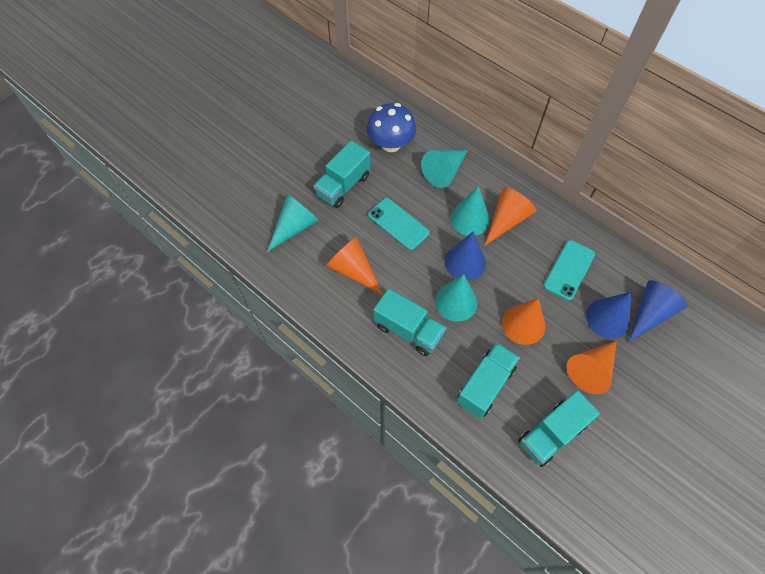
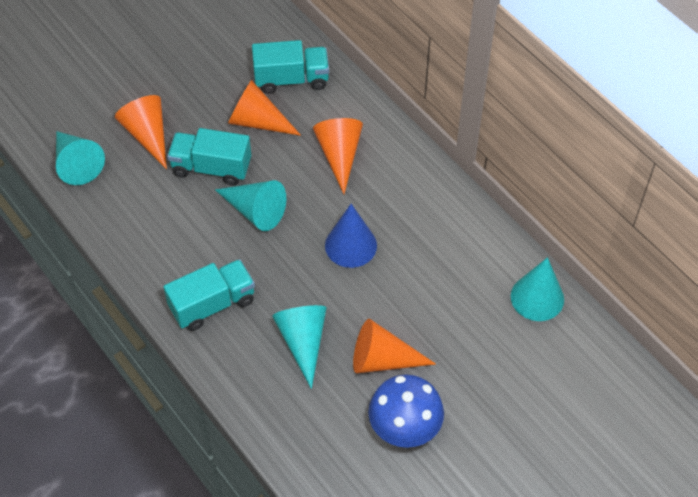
blue cone: [444,232,486,280] [586,292,631,339] [628,280,688,342] = 3 -> [325,204,377,268] = 1
turquoise phone: [368,198,430,250] [543,240,595,301] = 2 -> none = 0
turquoise truck: [313,141,371,208] [373,288,446,356] [456,342,520,419] [518,390,600,467] = 4 -> [163,259,255,331] [167,128,251,186] [252,40,329,94] = 3

